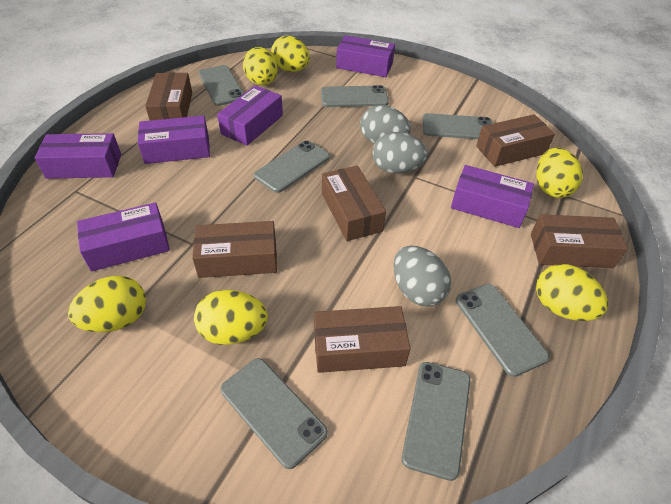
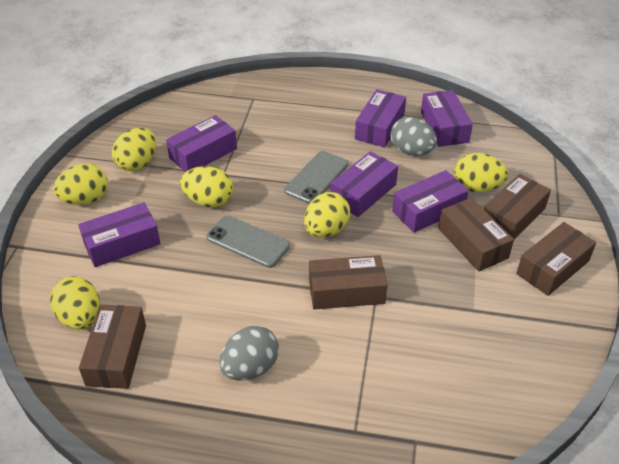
brown box: [145,73,192,121] [192,221,277,278] [314,306,411,373] [322,165,386,241] [476,114,555,167] [531,214,628,268] = 6 -> [79,305,146,389] [309,255,388,310] [438,198,514,272] [484,174,551,240] [516,222,596,296] = 5
grey egg: [360,105,411,143] [373,132,428,173] [393,246,451,306] = 3 -> [219,326,279,380] [390,117,437,156] = 2
grey phone: [199,65,244,106] [221,358,328,469] [254,140,330,193] [321,85,389,107] [402,362,470,481] [423,113,493,139] [456,284,549,377] = 7 -> [206,216,290,268] [284,151,349,204] = 2

